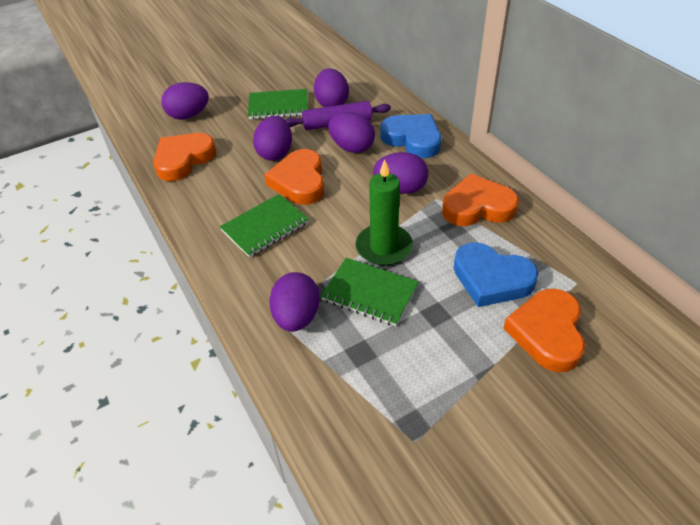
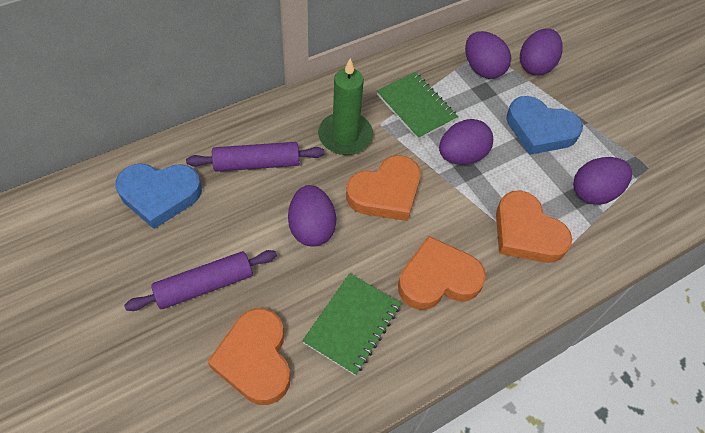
green notebook: [220,194,309,257] [248,89,308,120] [321,258,418,326] = 3 -> [302,273,401,376] [377,72,458,140] = 2
purple egg: [161,82,209,120] [253,116,292,161] [269,272,320,332] [314,68,349,107] [328,112,375,153] [373,152,428,194] = 6 -> [288,185,336,247] [439,119,493,165] [465,31,511,79] [520,28,563,76] [573,157,632,205] = 5
purple rolling pin: [285,101,391,130] = 1 -> [124,250,277,311] [186,142,325,172] = 2

